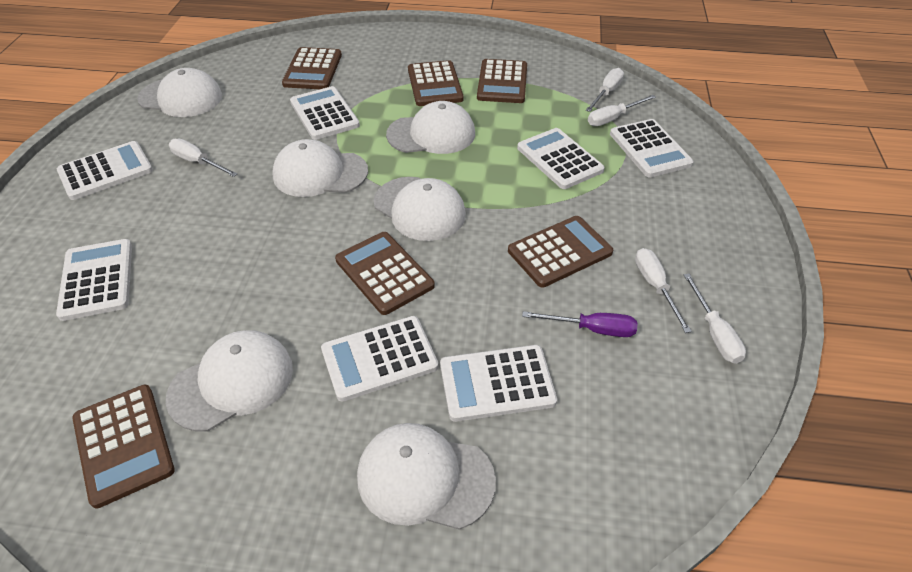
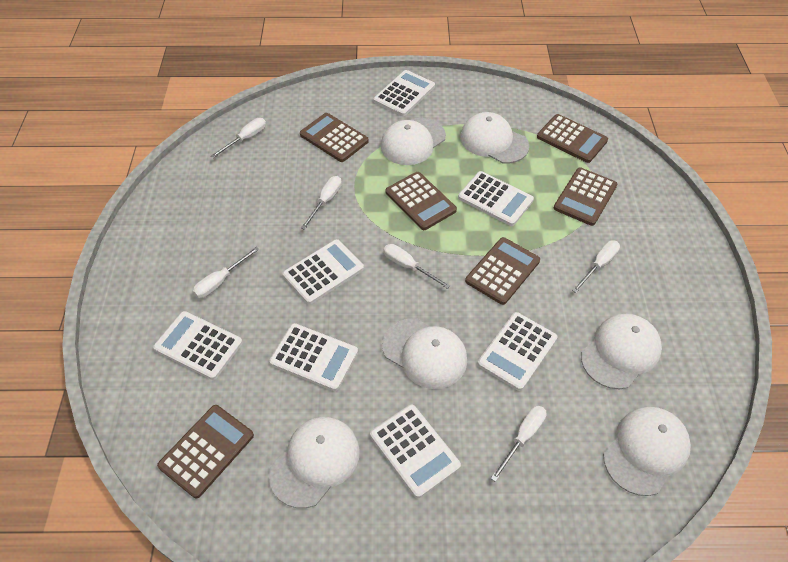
purple screwdriver: [522,311,638,337] = 1 -> none = 0
white screwdriver: [169,138,238,177] [586,68,624,112] [588,95,656,126] [635,248,692,333] [684,273,746,364] = 5 -> [193,247,259,298] [211,118,266,158] [301,176,342,230] [384,244,450,289] [491,406,547,482] [572,240,620,293] = 6

